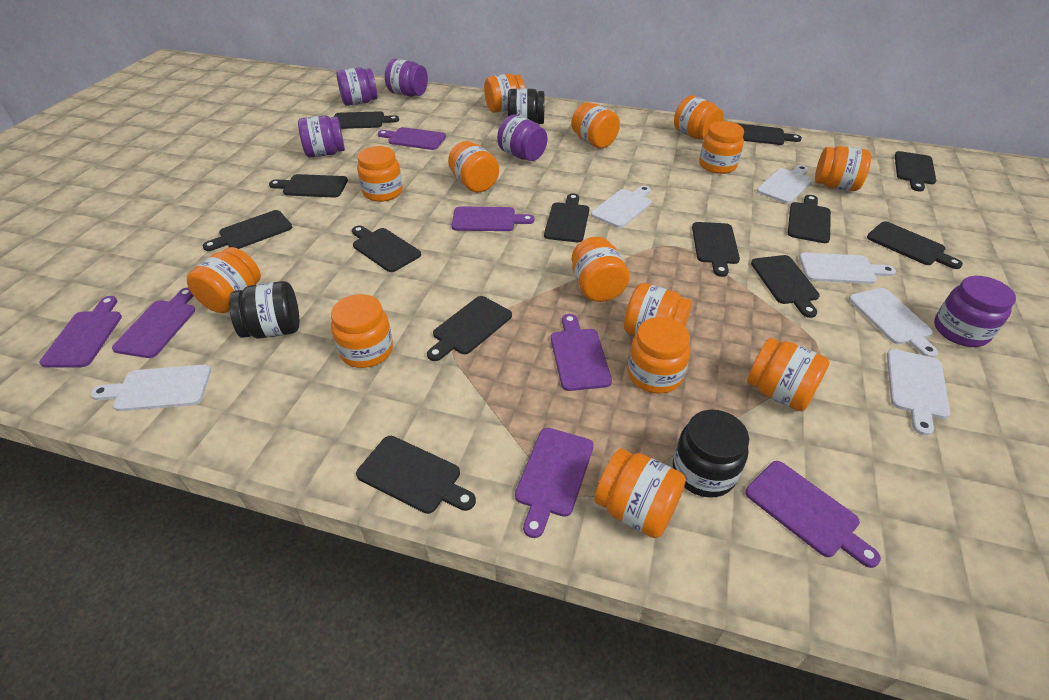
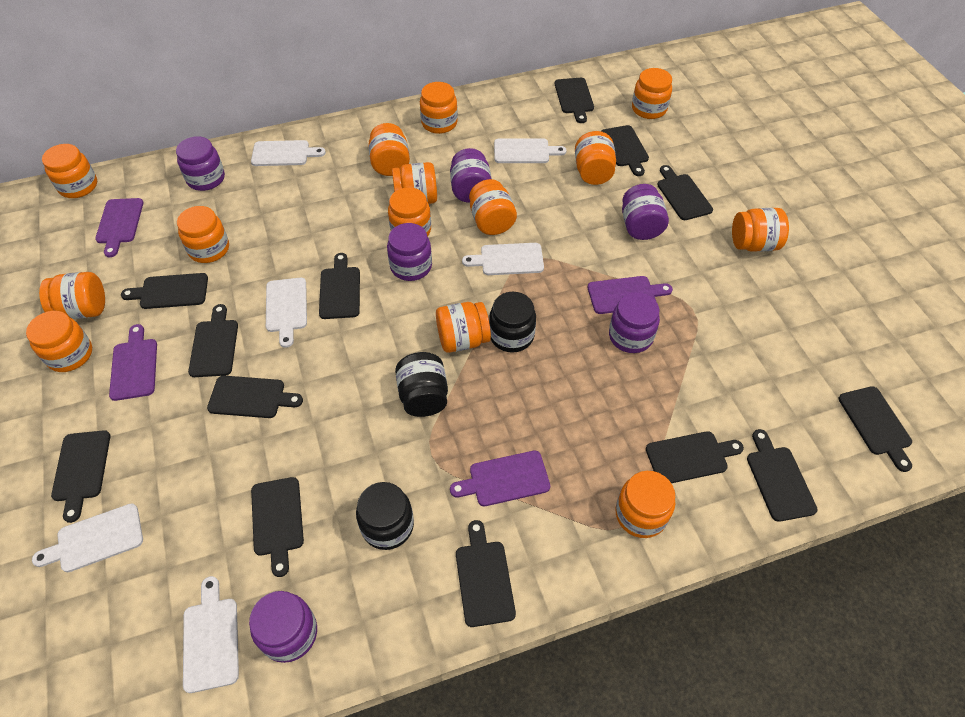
purple cutting board: [40,296,122,367] [112,288,195,358] [378,127,446,150] [452,206,534,231] [515,428,594,538] [551,314,612,391] [745,461,881,568] = 7 -> [95,198,143,257] [109,324,157,401] [450,450,550,506] [588,276,673,314] = 4
purple jar: [298,115,345,158] [337,67,377,106] [385,59,428,96] [497,114,548,161] [934,276,1016,347] = 5 -> [176,136,225,191] [249,591,317,663] [387,223,432,281] [450,148,492,203] [609,292,660,353] [622,184,669,240] = 6

